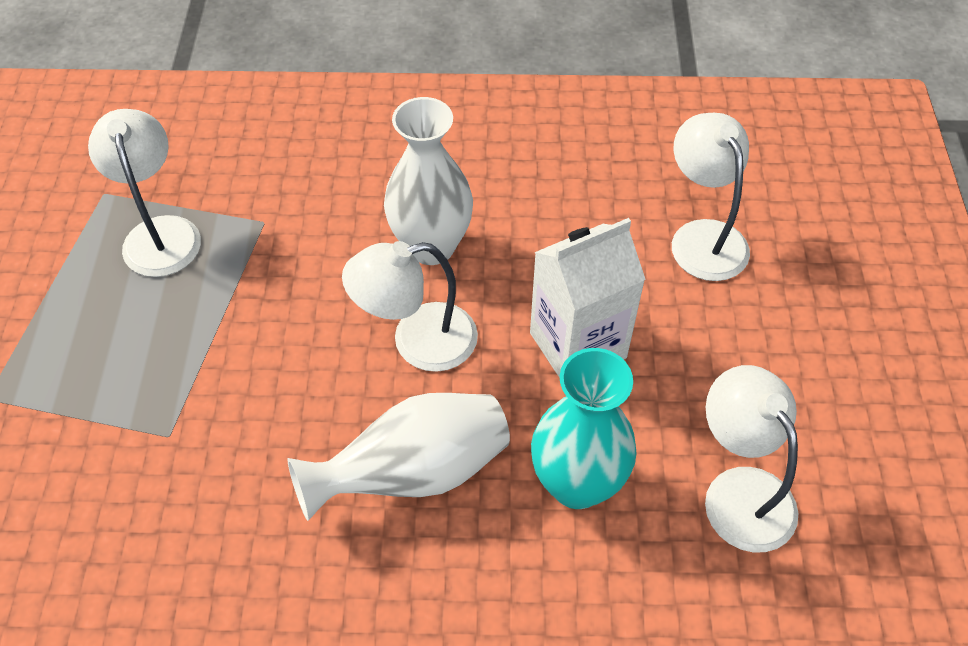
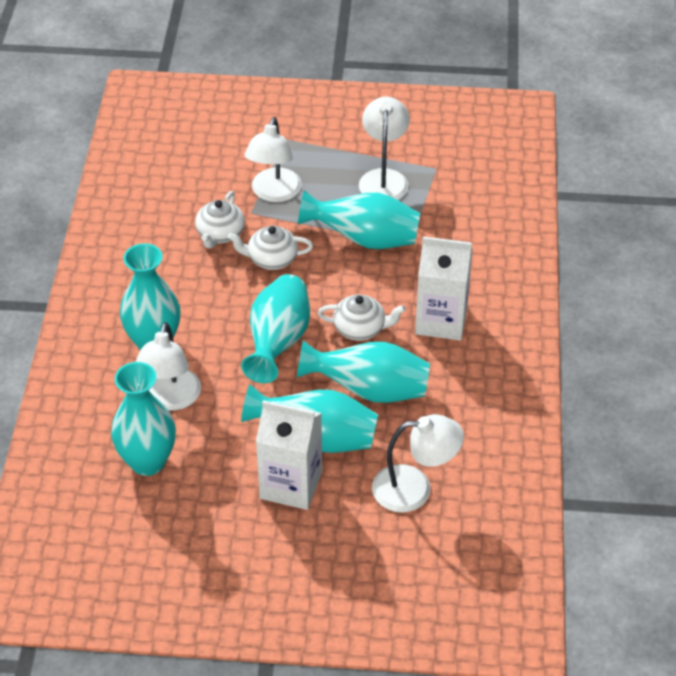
turquoise vase: [531,348,637,509] = 1 -> [111,362,176,476] [120,243,180,350] [241,274,310,383] [241,385,378,453] [297,340,430,403] [298,190,420,249] = 6
white carton: [530,218,646,378] = 1 -> [256,400,322,510] [415,236,473,341] = 2
white teapot: none = 0 -> [195,191,245,248] [228,226,313,270] [318,295,406,341] = 3
white vase: [287,393,510,521] [384,97,473,265] = 2 -> none = 0

